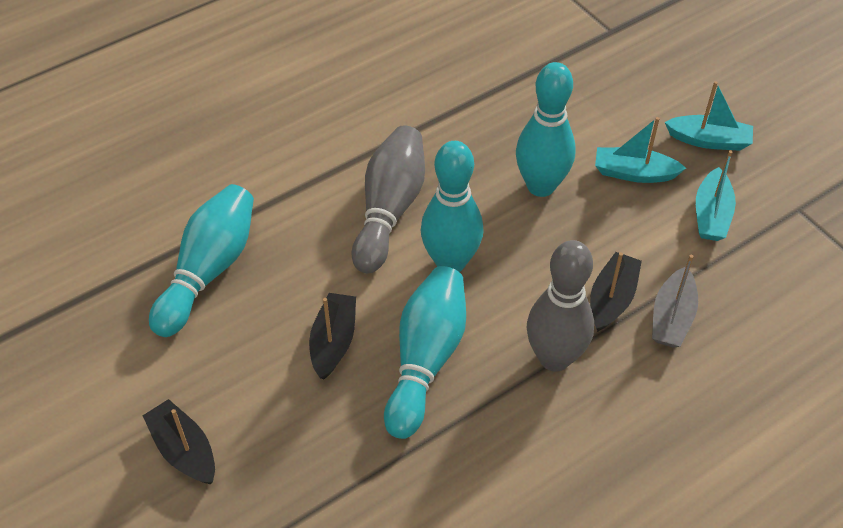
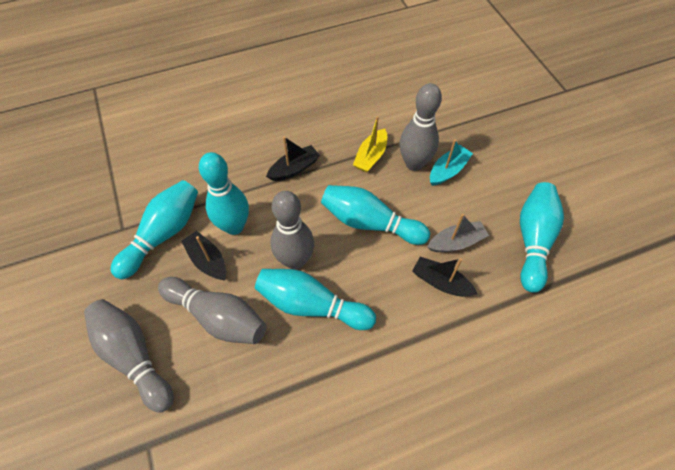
grey bowling pin: [352,125,425,273] [527,240,594,372] = 2 -> [84,299,174,413] [158,277,266,344] [270,191,314,270] [400,83,442,171] = 4
turquoise boat: [595,117,686,183] [665,81,753,151] [696,150,736,241] = 3 -> [430,139,473,186] = 1
turquoise bowling pin: [149,184,254,337] [384,266,466,439] [421,141,483,272] [516,62,576,197] = 4 -> [111,180,198,279] [199,152,249,235] [255,269,376,330] [321,185,430,245] [520,182,564,293] = 5
yellow boat: none = 0 -> [353,116,387,173] = 1

